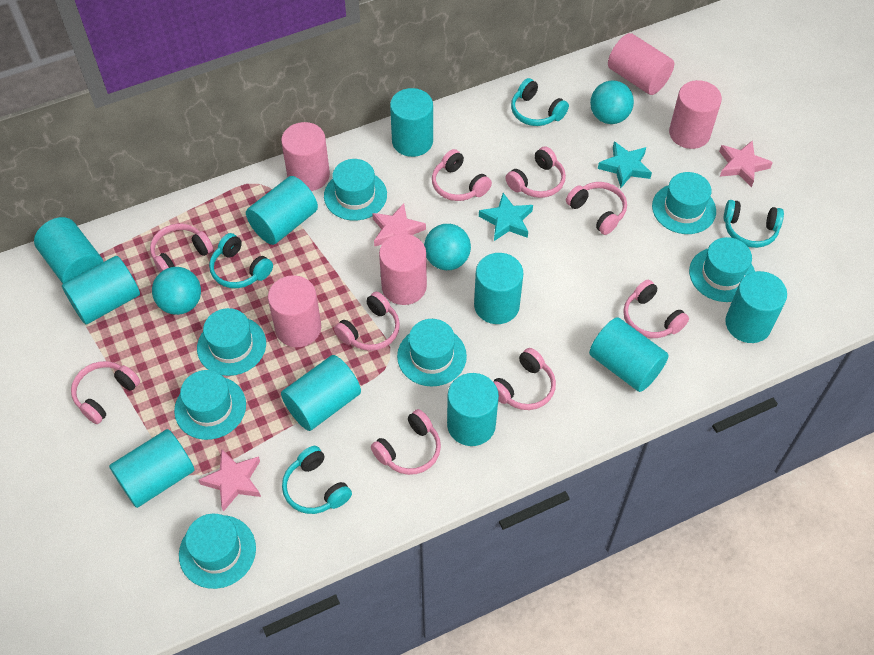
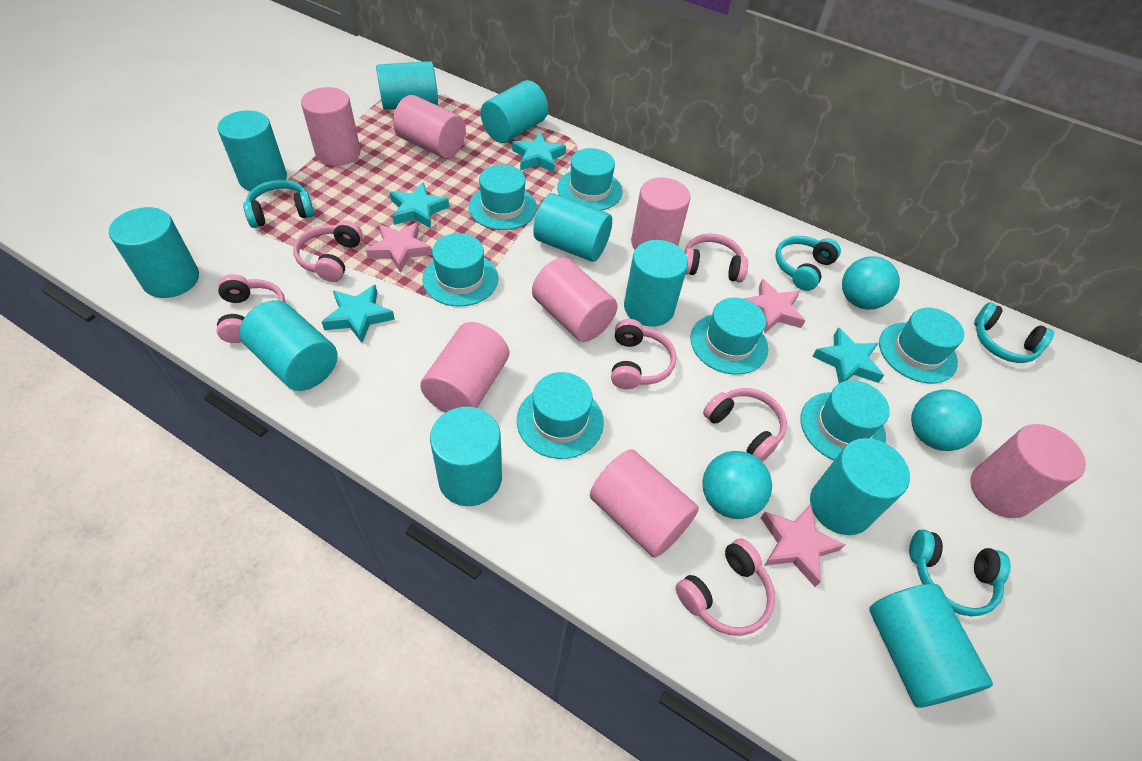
pink cylinder: [268,275,321,347] [281,122,330,191] [379,234,427,305] [608,33,674,95] [669,80,722,149] = 5 -> [301,87,361,166] [393,95,466,159] [420,322,509,413] [532,257,618,342] [590,449,699,558] [631,177,690,250] [970,424,1086,518] = 7
pink headphones: [71,361,140,424] [150,224,213,272] [334,292,400,351] [371,409,441,475] [432,149,492,201] [494,348,556,410] [505,146,566,198] [566,182,627,235] [623,280,689,338] = 9 -> [217,274,286,343] [293,220,363,282] [611,319,676,389] [676,538,775,636] [684,234,748,283] [703,388,787,462] = 6
turquoise star: [479,193,533,241] [598,141,652,188] = 2 -> [322,285,395,343] [390,182,449,229] [512,133,566,173] [812,328,884,383] = 4

